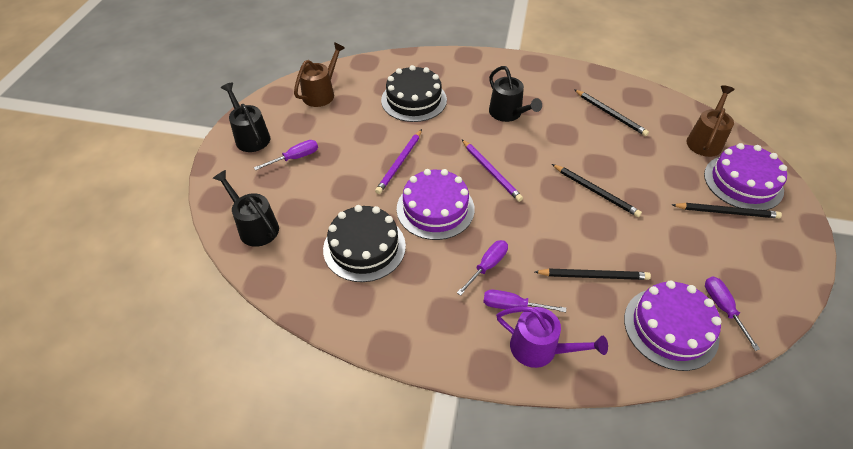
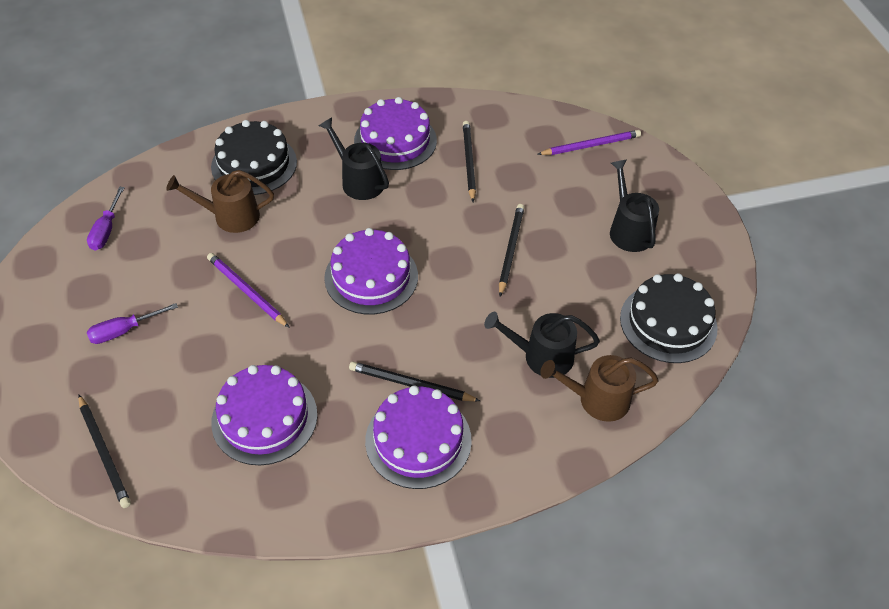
purple cake: [397,169,475,240] [624,280,722,371] [704,143,787,210] = 3 -> [211,365,317,465] [324,228,418,314] [354,97,437,170] [365,385,472,489] = 4
purple screwdriver: [254,140,318,170] [457,240,508,296] [483,290,566,312] [705,277,760,351] = 4 -> [87,187,125,250] [87,303,178,344] = 2
purple watering can: [496,306,608,368] = 1 -> none = 0

